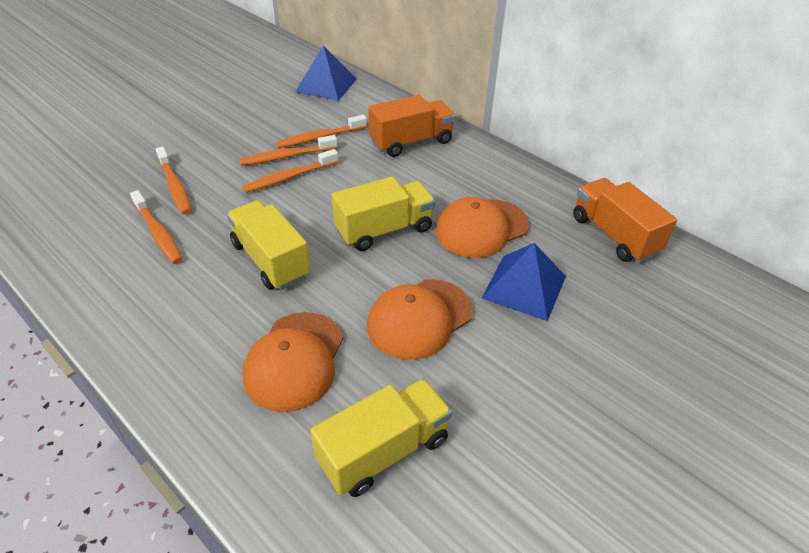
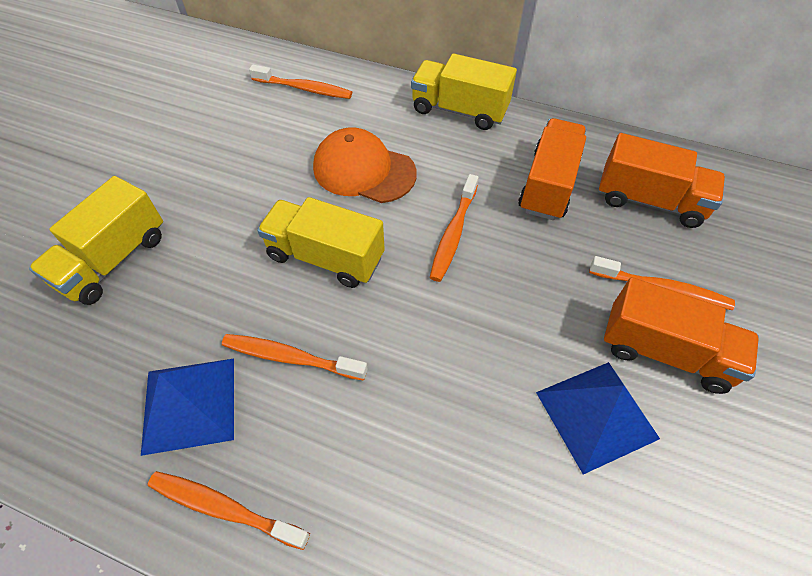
orange cap: [243,312,343,412] [367,279,473,360] [435,197,529,258] = 3 -> [313,128,417,203] = 1
orange truck: [368,95,455,157] [573,178,677,263] = 2 -> [518,118,586,220] [599,133,725,228] [604,277,759,394] = 3

